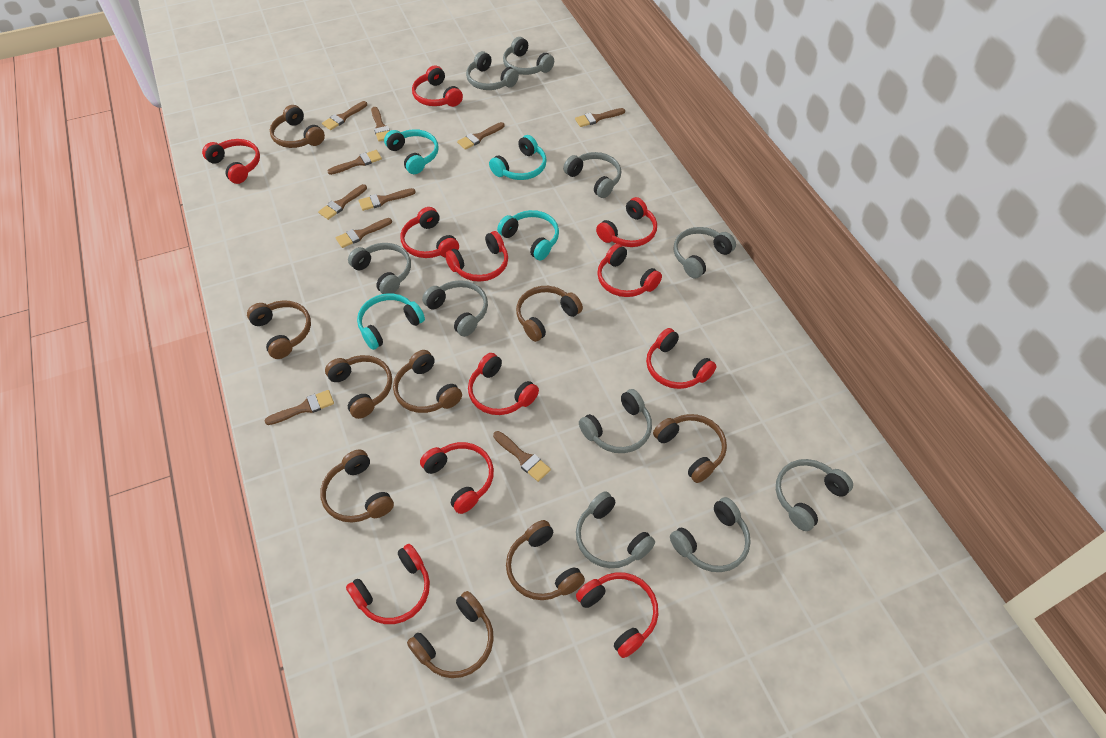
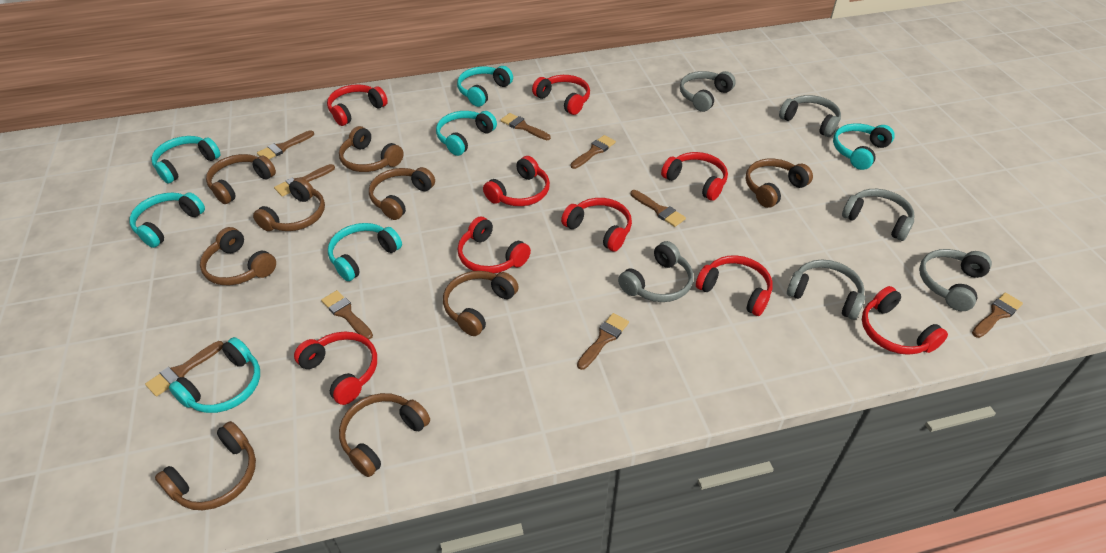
brown brush: [264,390,334,425] [318,184,367,220] [322,101,367,130] [328,150,382,175] [336,218,392,248] [359,188,416,211] [371,107,390,141] [457,122,505,150] [493,431,551,482] [575,108,625,127] = 10 -> [145,341,224,397] [257,130,314,159] [274,164,335,197] [321,290,373,340] [500,113,551,140] [571,135,616,169] [577,313,629,370] [630,190,686,227] [972,292,1023,338] = 9
grey headphones: [348,243,411,294] [422,280,488,337] [466,51,519,90] [503,37,554,75] [563,152,621,198] [576,491,655,568] [579,389,652,453] [670,497,751,572] [674,227,736,279] [776,459,853,531] = 10 -> [618,241,693,302] [680,71,736,112] [779,95,841,137] [787,260,865,320] [842,189,915,241] [919,249,992,311] = 6
red headphones: [202,139,260,184] [346,544,430,624] [401,207,459,258] [412,65,463,107] [420,442,494,514] [445,231,508,282] [468,353,539,415] [576,572,658,658] [596,197,657,247] [597,244,662,297] [646,328,716,389] = 11 -> [294,331,377,405] [327,84,388,126] [458,217,531,273] [483,156,550,206] [532,75,590,115] [561,198,632,252] [661,152,728,201] [696,255,773,316] [862,286,948,355] = 9
turquoise headphones: [357,294,425,350] [384,129,439,174] [489,135,547,180] [497,210,559,260] = 4 -> [129,192,205,248] [151,136,221,183] [169,337,260,413] [328,223,402,281] [436,111,497,156] [457,66,513,107] [833,123,895,170] = 7

